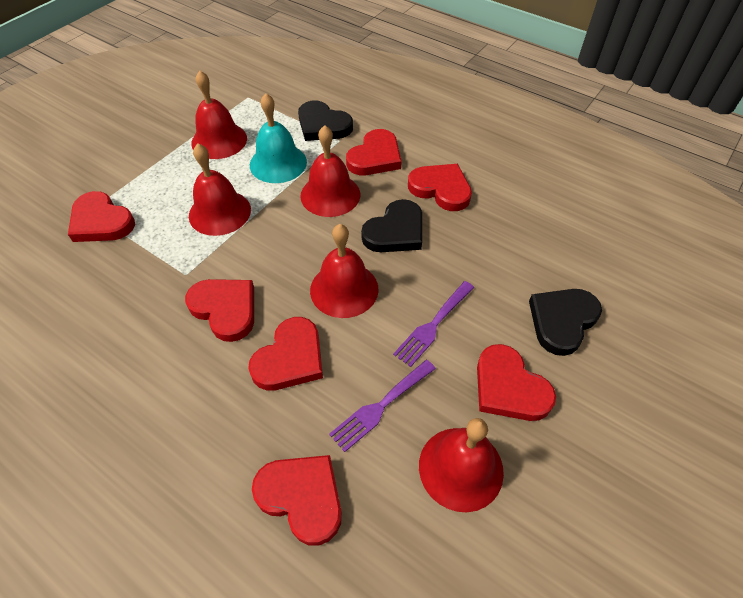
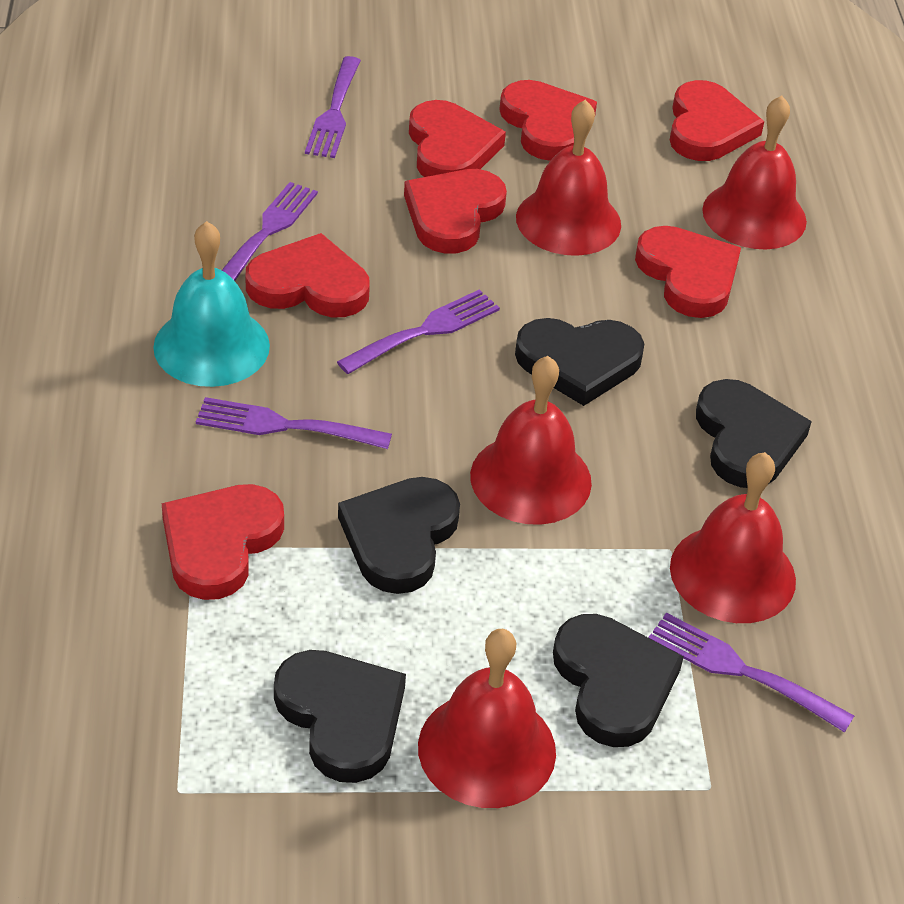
black heart: [298,101,353,141] [361,199,422,252] [529,289,602,356] = 3 -> [274,650,406,783] [338,477,460,594] [515,318,644,406] [553,614,684,747] [696,379,812,488] = 5
purple fork: [329,360,436,452] [393,281,474,367] = 2 -> [196,397,392,449] [222,182,318,281] [305,56,361,158] [337,289,500,374] [648,613,854,733] = 5

